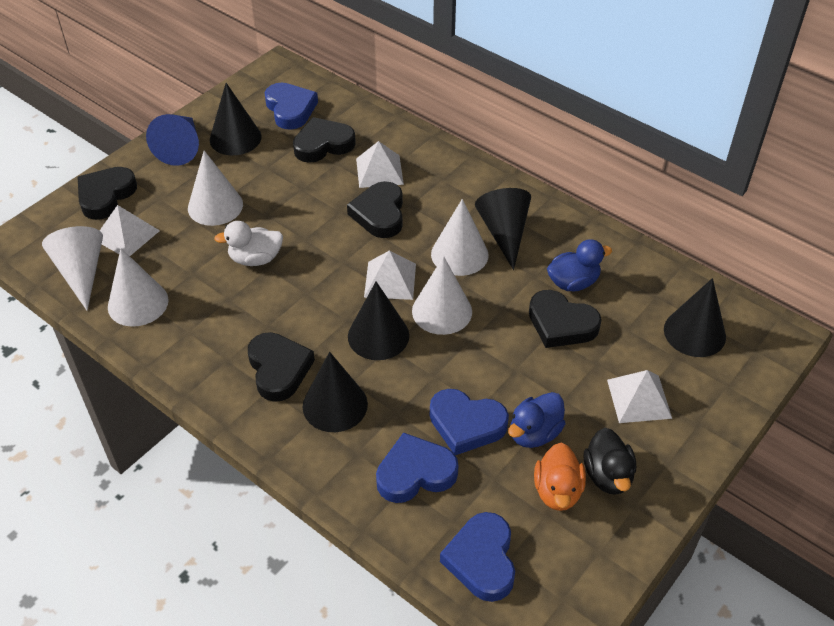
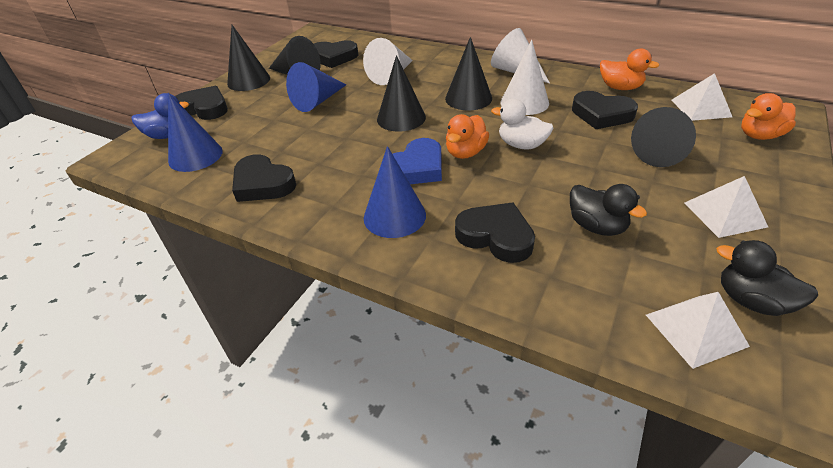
black duck: [584,428,636,495] = 1 -> [570,184,647,236] [716,240,818,316] = 2
blue cone: [146,114,199,166] = 1 -> [168,93,223,172] [286,62,346,112] [364,146,426,238] = 3
blue duck: [508,392,566,448] [547,239,612,291] = 2 -> [132,93,189,139] = 1
blue heart: [265,82,318,130] [376,432,459,503] [430,389,509,455] [440,512,515,602] = 4 -> [393,138,442,184] = 1
orange duck: [534,443,586,511] = 1 -> [446,114,489,159] [600,48,660,90] [741,93,796,140] = 3
white cone: [42,226,103,310] [108,248,169,327] [188,150,243,226] [412,256,472,335] [431,199,488,276] = 5 -> [363,38,413,85] [491,28,550,84] [501,40,549,115] = 3
white pyramid: [100,205,160,256] [356,141,404,188] [364,250,416,300] [607,370,672,423] = 4 -> [646,292,750,369] [672,73,732,121] [684,176,768,238] = 3

